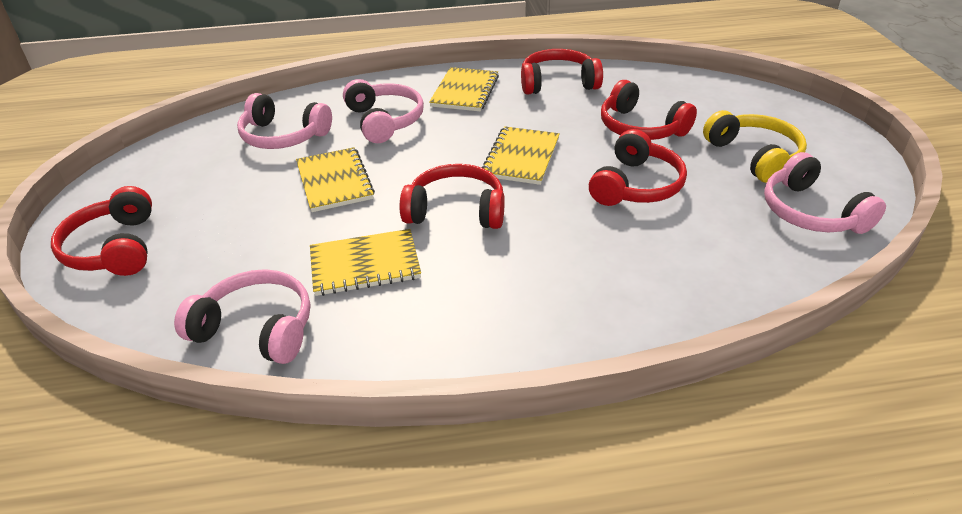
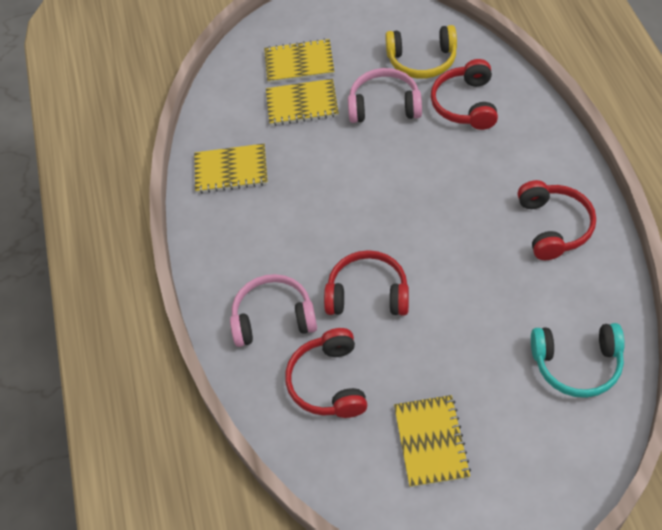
pink headphones: [174,269,310,364] [237,93,332,149] [343,79,424,143] [764,152,886,234] = 4 -> [230,274,317,347] [348,68,422,123] = 2
red headphones: [51,186,152,276] [400,164,505,229] [521,49,603,95] [589,129,687,206] [601,80,697,140] = 5 -> [285,328,367,418] [324,250,409,316] [431,59,498,130] [517,180,596,260] = 4
turquoise headphones: none = 0 -> [531,323,625,398] = 1

